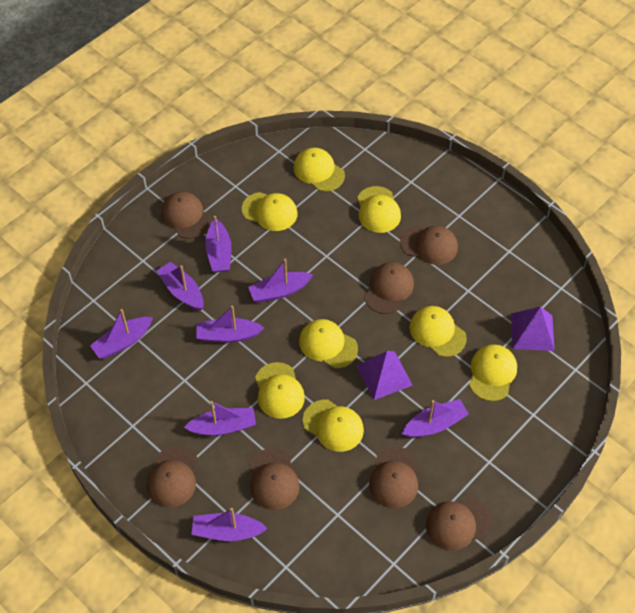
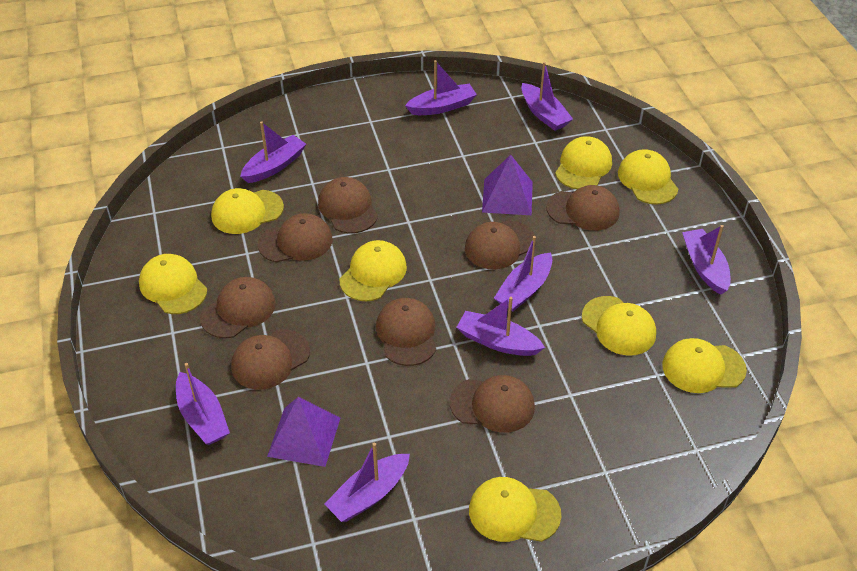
brown cap: [147,446,198,507] [161,192,211,239] [249,448,300,510] [364,262,414,314] [369,446,418,508] [400,226,458,265] [426,498,492,551] = 7 -> [200,277,276,338] [231,329,310,390] [258,213,333,262] [318,177,378,234] [376,298,436,366] [450,375,535,433] [465,220,536,270] [546,185,619,231] = 8

